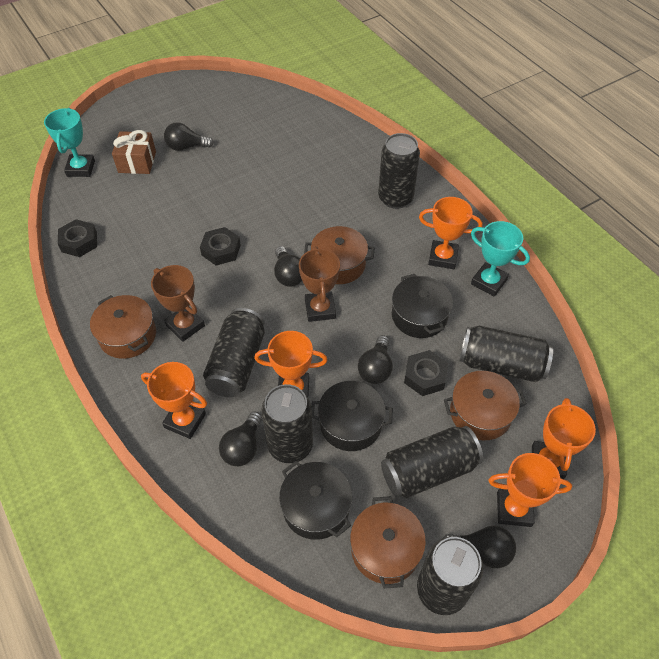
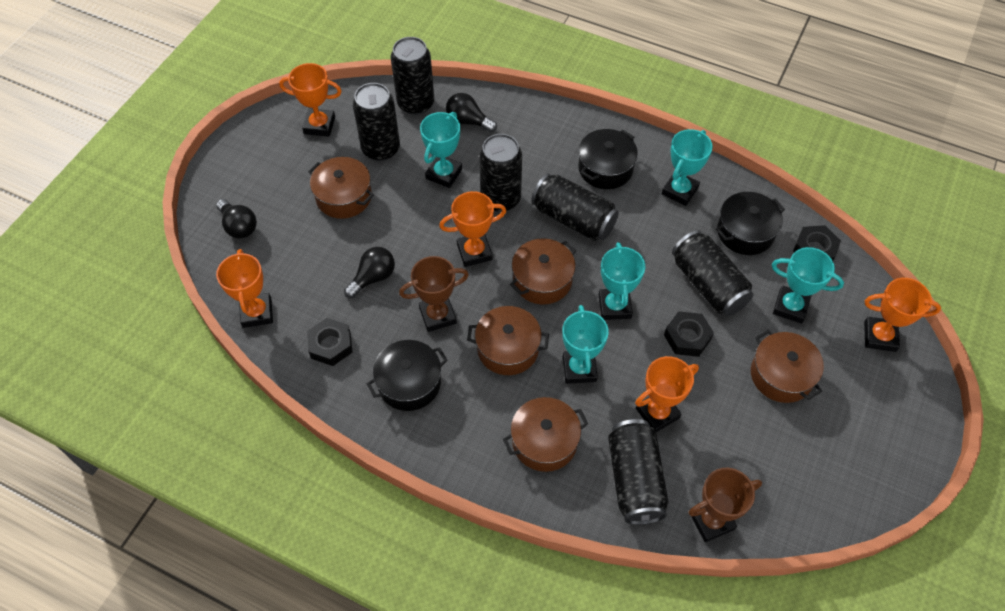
black light bulb: [164,122,214,151] [219,411,262,466] [274,246,302,286] [358,335,393,384] [443,525,516,568] = 5 -> [216,199,257,239] [344,247,395,298] [446,93,497,132] = 3
brown gift: [112,130,156,174] = 1 -> none = 0
brown pot: [90,295,156,359] [304,226,374,284] [350,496,426,589] [444,371,527,440] = 4 -> [308,157,374,219] [467,306,549,375] [503,397,588,472] [510,238,576,305] [751,329,824,403] = 5
turquoise trophy: [44,108,95,177] [471,221,530,297] = 2 -> [420,112,462,188] [562,305,609,384] [599,242,645,320] [661,129,713,206] [772,247,844,324] = 5

